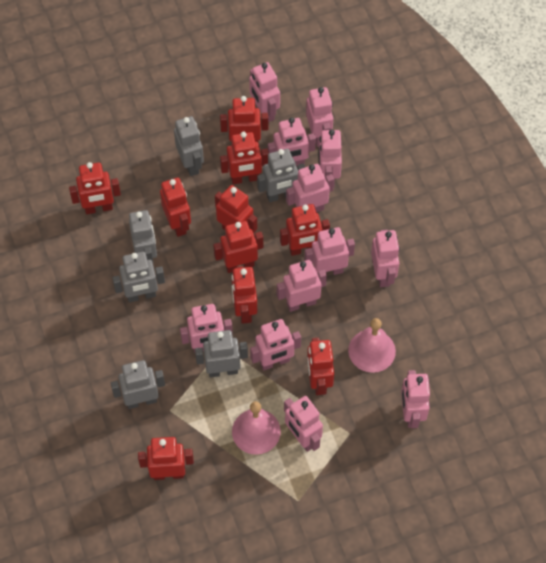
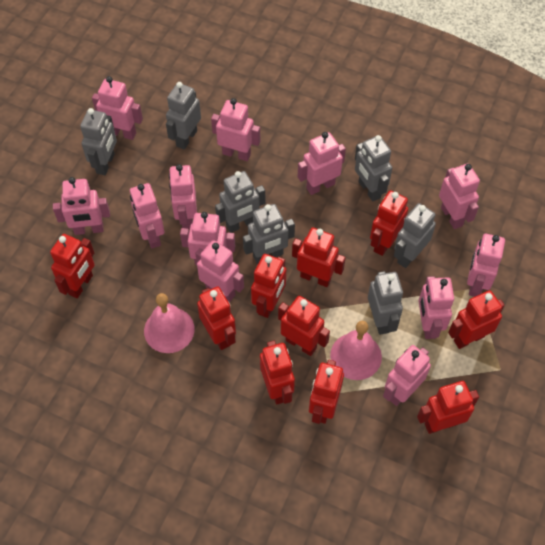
grey robot: [111,360,165,409] [112,252,165,302] [129,210,157,262] [174,116,204,176] [195,330,248,377] [257,149,305,202] = 6 -> [80,108,117,175] [166,82,201,150] [215,171,265,233] [243,204,295,264] [355,135,392,201] [368,271,403,335] [394,203,436,268] = 7

